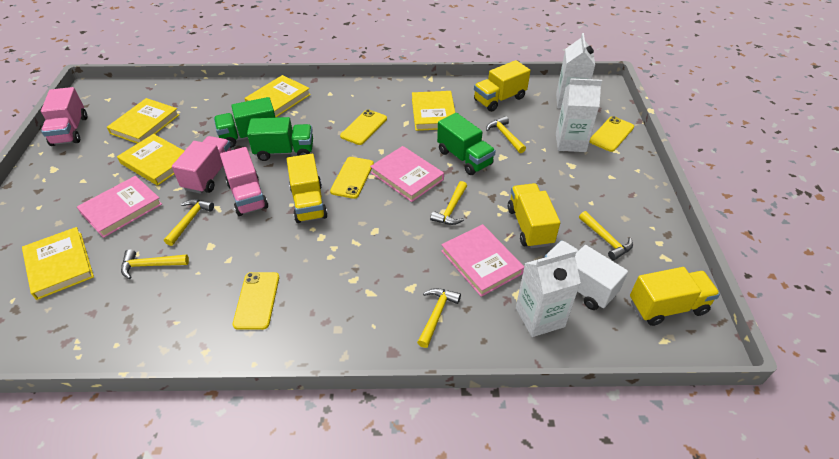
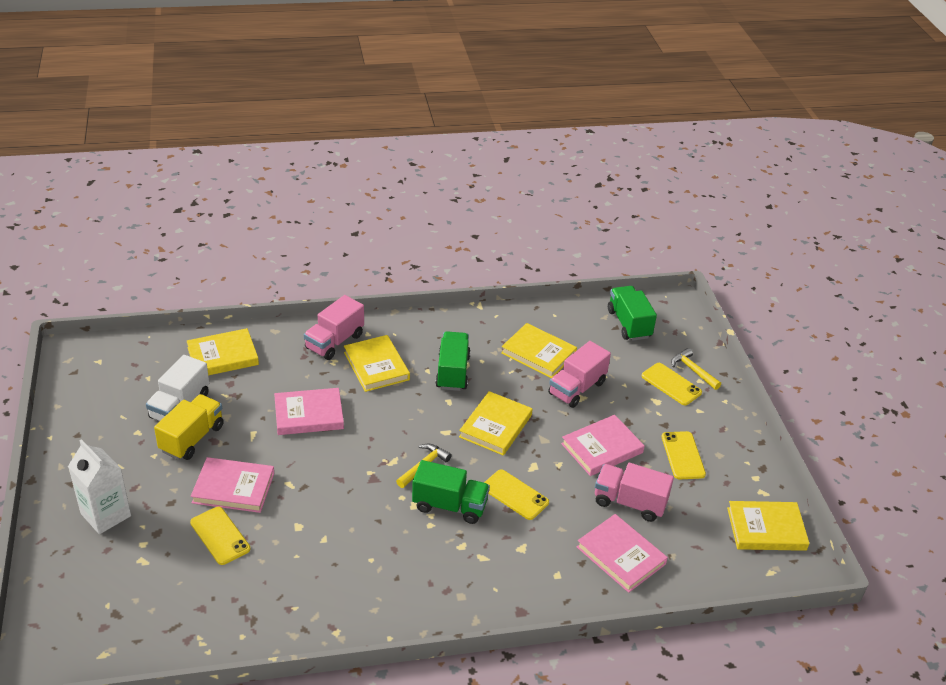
pink book: [77,176,162,238] [370,146,444,202] [441,224,524,297] = 3 -> [191,457,274,513] [274,388,344,435] [561,415,645,476] [577,514,668,593] = 4
white carton: [516,250,581,337] [556,33,595,109] [556,78,602,152] = 3 -> [68,439,131,534] = 1
yellow hammer: [121,249,189,279] [164,199,214,246] [417,288,461,348] [430,181,467,225] [486,116,526,153] [579,211,633,260] = 6 -> [396,444,452,488] [671,348,721,390] = 2
yellow truck: [287,154,327,223] [474,60,530,112] [508,183,560,248] [630,267,720,326] = 4 -> [154,394,224,460] = 1

